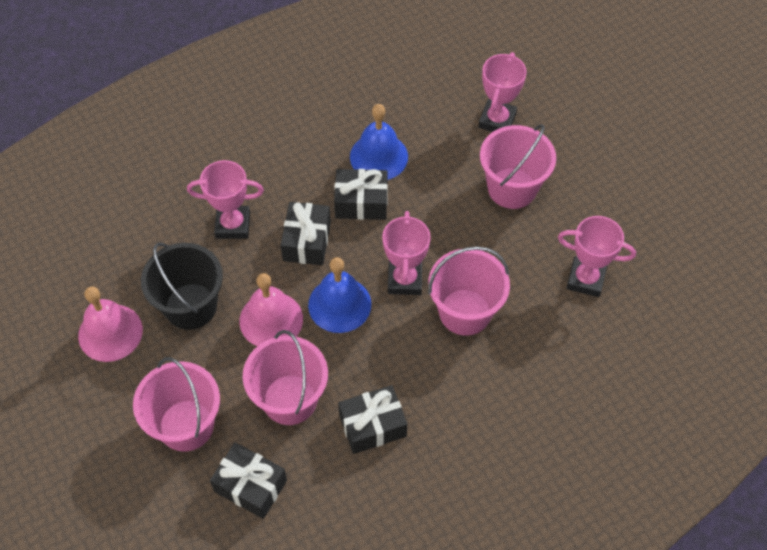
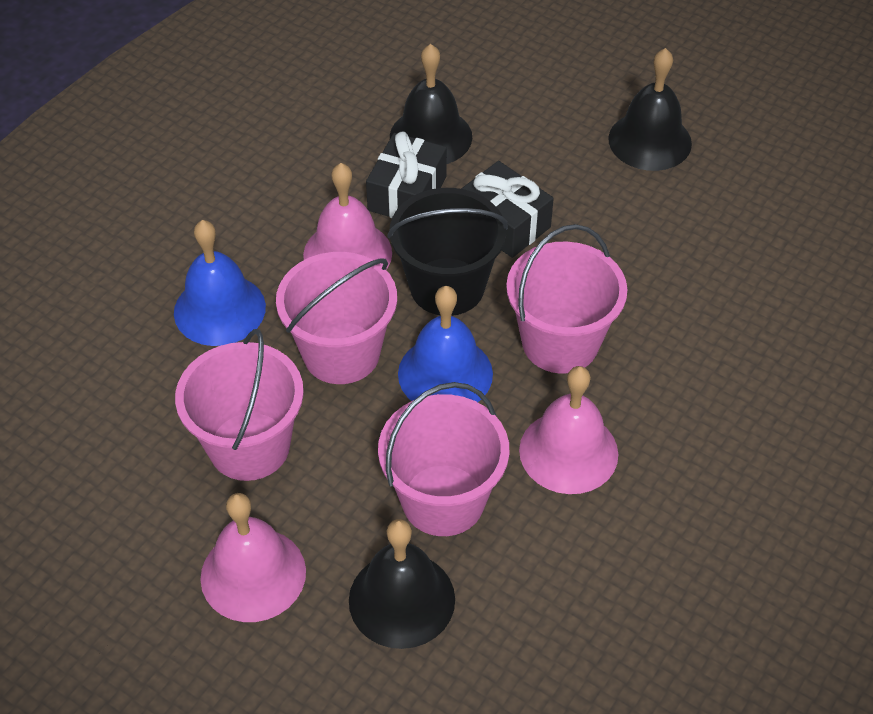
black bell: none = 0 -> [349,519,455,649] [390,44,472,164] [608,48,692,171] = 3
black gift: [210,442,287,519] [280,202,331,265] [334,169,388,220] [338,385,407,454] = 4 -> [366,131,447,218] [461,161,554,258] = 2
pink bell: [78,287,143,362] [239,273,303,346] = 2 -> [201,493,306,622] [303,163,392,270] [519,366,618,494] = 3
pink trophy: [187,160,264,239] [382,211,431,295] [478,52,527,132] [558,216,636,297] = 4 -> none = 0

